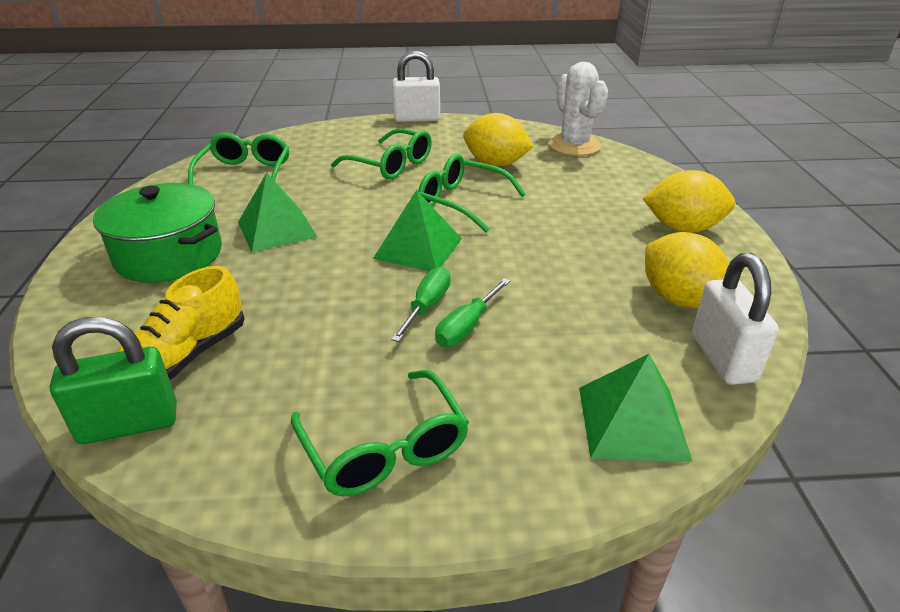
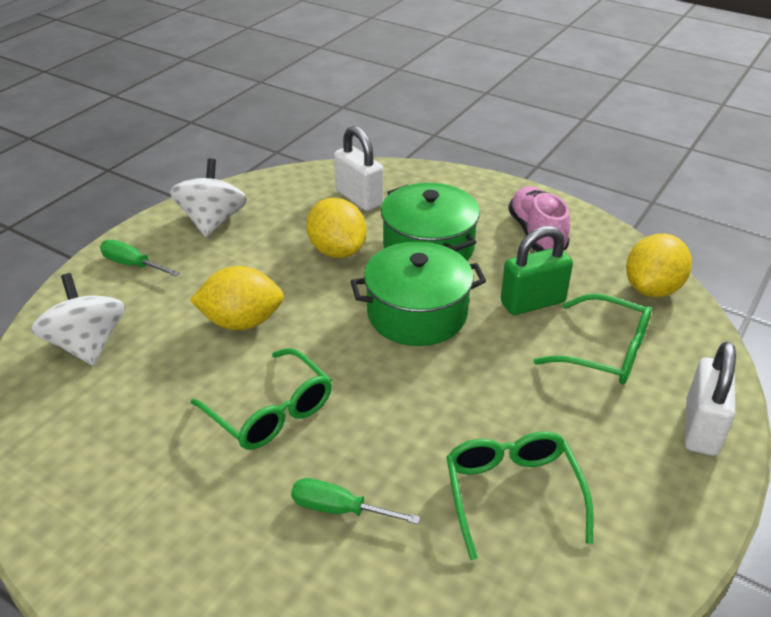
green glasses: [188,133,290,185] [291,370,469,496] [331,128,432,179] [418,154,526,232] = 4 -> [191,348,332,450] [446,431,594,560] [533,294,652,384] = 3
green pot: [93,183,222,283] = 1 -> [350,242,486,346] [381,183,480,261] = 2
green pyramid: [238,173,317,252] [373,190,462,271] [579,354,692,462] = 3 -> none = 0
pink shoe: none = 0 -> [508,186,570,252] = 1
white cactus: [548,62,608,156] = 1 -> none = 0
white spinning top: none = 0 -> [31,273,125,366] [170,159,247,237] = 2
yellow shoe: [116,266,244,380] = 1 -> none = 0

